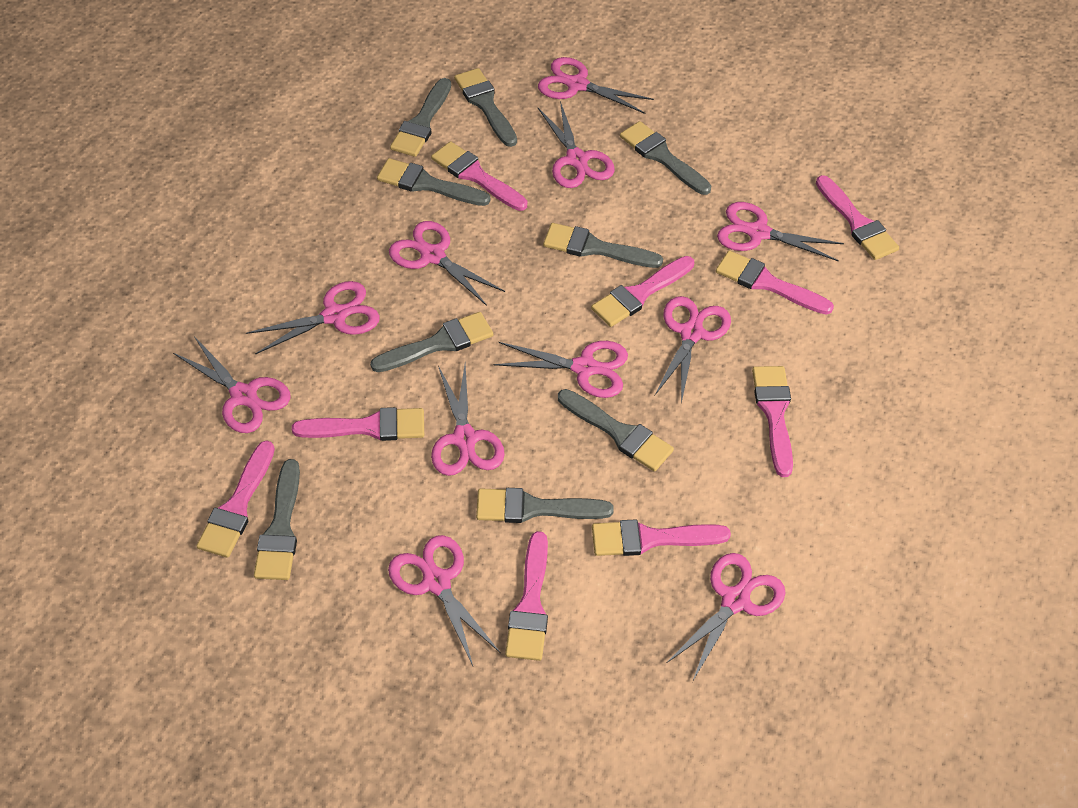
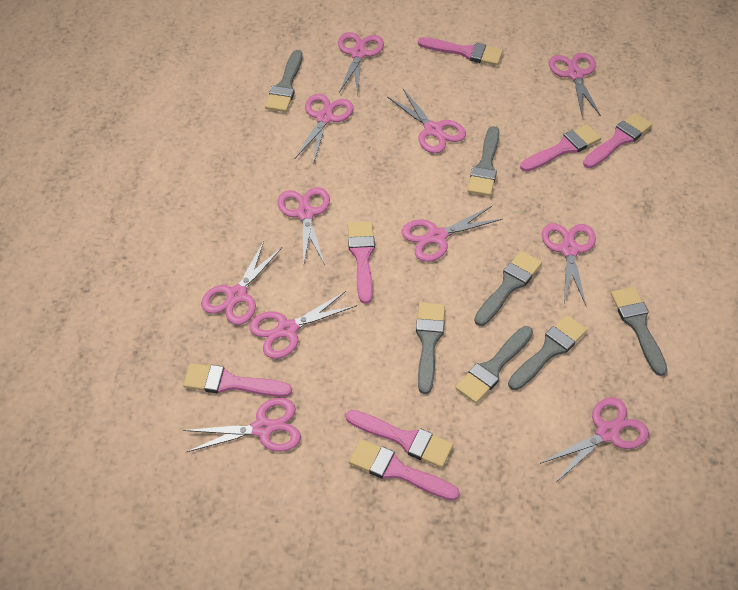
grey brush: [254,459,300,580] [370,312,493,372] [377,158,491,206] [390,78,451,157] [454,68,517,147] [476,488,614,523] [543,223,663,268] [558,389,674,471] [620,121,711,195] = 9 -> [265,50,303,112] [416,302,445,394] [455,326,533,403] [467,126,499,196] [474,251,542,326] [508,315,587,390] [611,287,667,376] = 7
pink brush: [197,440,275,558] [292,407,424,441] [431,141,527,211] [505,531,548,661] [591,256,694,327] [592,519,731,556] [716,250,834,315] [752,366,793,477] [816,175,899,260] = 9 -> [183,363,292,397] [346,410,453,468] [348,221,375,304] [349,439,460,501] [418,37,503,65] [520,124,601,172] [583,113,652,168] = 7

